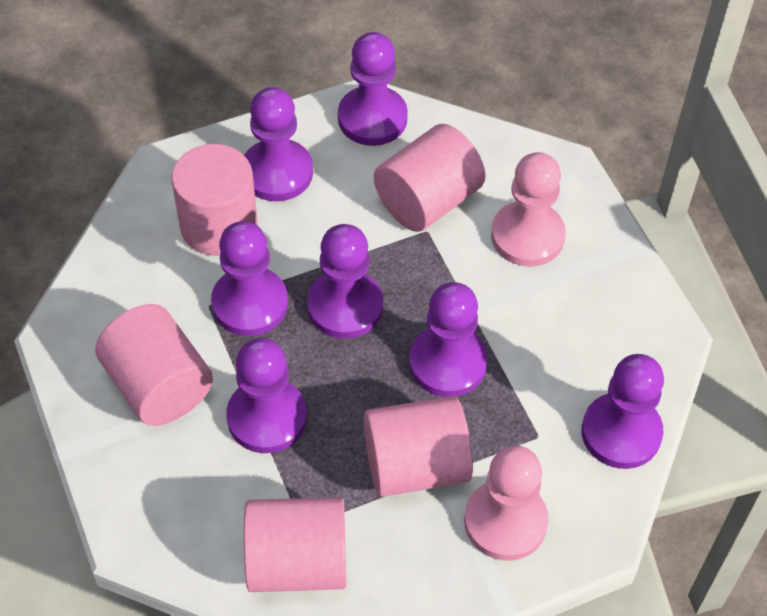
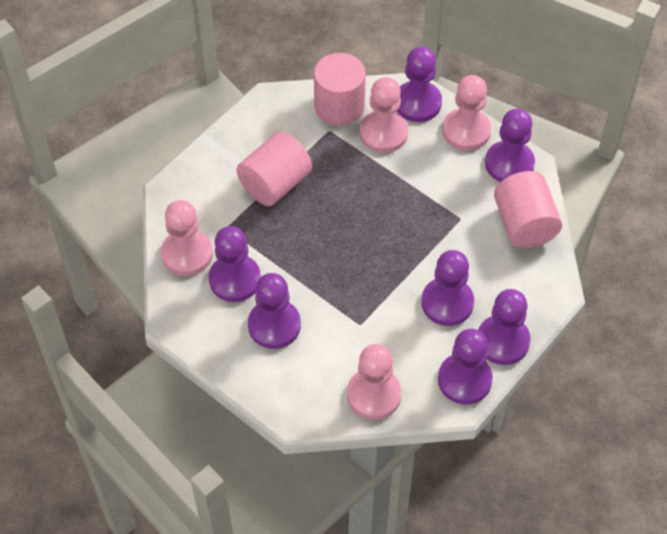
pink cylinder: [95,304,213,426] [172,144,257,256] [244,497,346,592] [364,396,473,497] [374,124,485,232] = 5 -> [236,131,312,206] [314,53,366,126] [494,171,562,248] = 3
pink pawn: [464,446,549,561] [491,152,566,267] = 2 -> [161,200,213,276] [347,344,402,420] [360,77,408,153] [442,75,491,151] = 4

